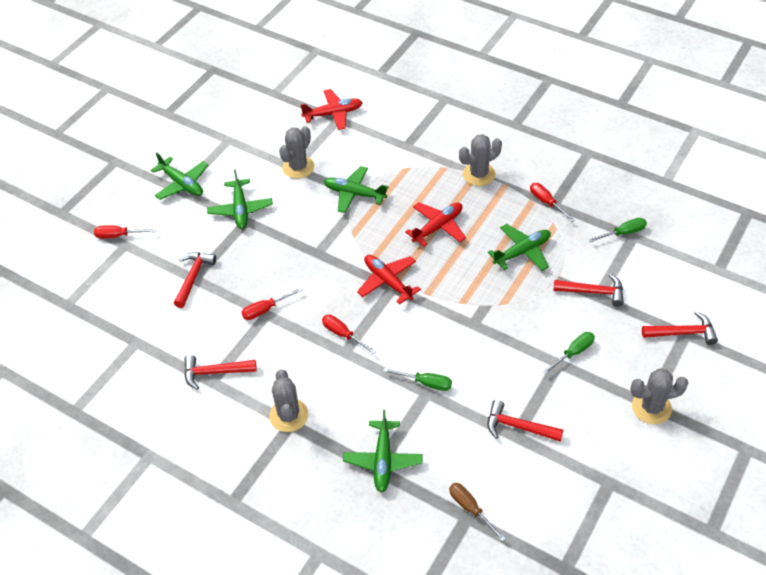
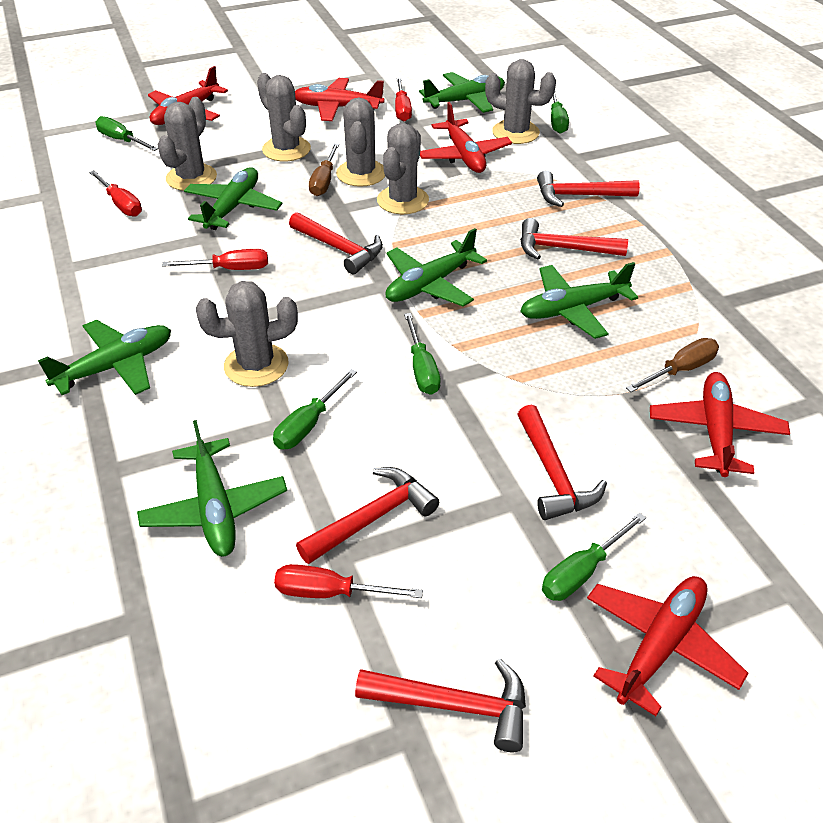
brown screwdriver: [449,483,506,542] = 1 -> [309,143,339,196] [626,338,719,392] = 2
green plane: [151,152,208,200] [207,169,273,229] [324,166,389,213] [343,410,423,493] [488,224,551,271] = 5 -> [38,320,171,395] [137,420,287,557] [184,168,282,230] [385,228,487,307] [419,72,505,113] [520,262,638,339] = 6
green screwdriver: [383,368,452,391] [543,332,595,374] [589,218,647,242] = 3 -> [95,116,158,151] [273,369,357,449] [404,313,441,395] [542,513,646,601] [551,90,569,134] = 5
grey cactus: [269,369,308,432] [279,126,314,179] [459,134,502,186] [630,369,688,424] = 4 -> [158,97,217,191] [196,281,298,387] [257,73,311,161] [336,98,385,187] [377,123,429,214] [485,59,556,144] = 6
red hammer: [174,252,216,308] [184,355,257,390] [487,400,564,442] [554,274,624,307] [642,311,718,345] = 5 -> [289,212,383,274] [296,467,439,564] [355,658,526,752] [517,405,607,520] [520,218,628,260] [537,171,640,207] = 6
red plane: [300,89,363,130] [357,255,421,304] [405,202,466,247] = 3 -> [148,66,228,125] [295,78,384,121] [420,102,512,173] [587,576,749,716] [650,372,790,477] = 5

